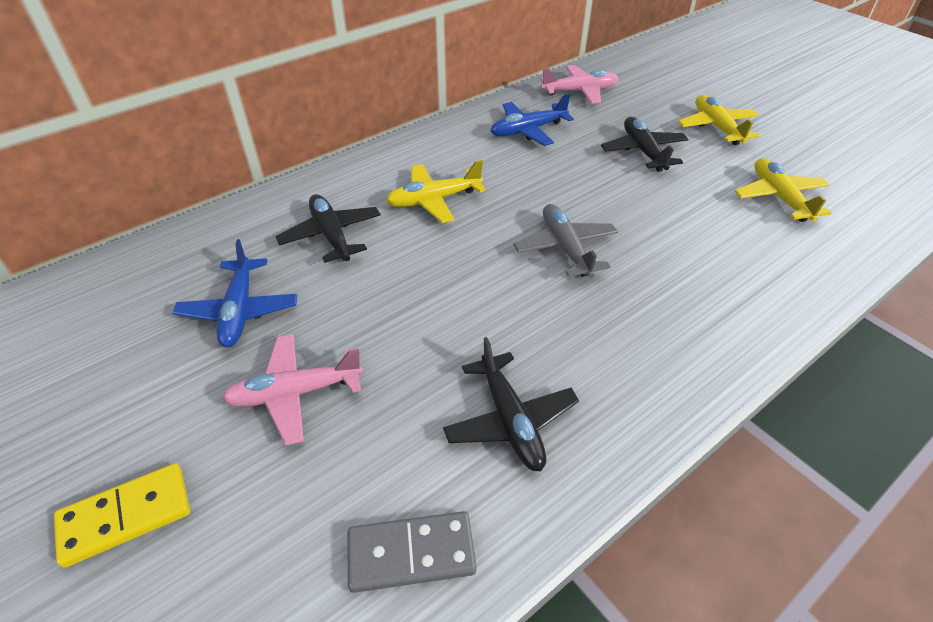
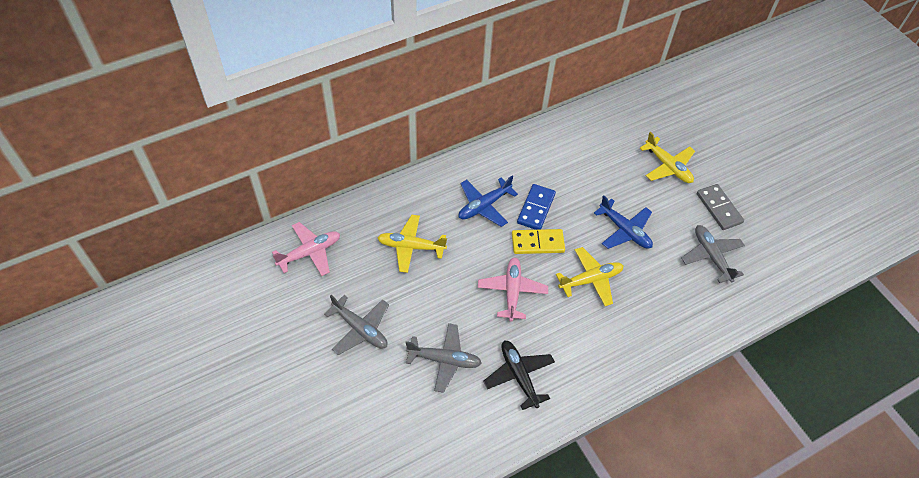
black plane: [275,194,381,263] [443,337,579,471] [601,117,688,172] = 3 -> [483,341,555,410] = 1
blue domino: none = 0 -> [517,184,556,230] = 1
grey plane: [513,204,618,278] = 1 -> [324,295,389,355] [406,323,482,393] [682,225,745,283] = 3

